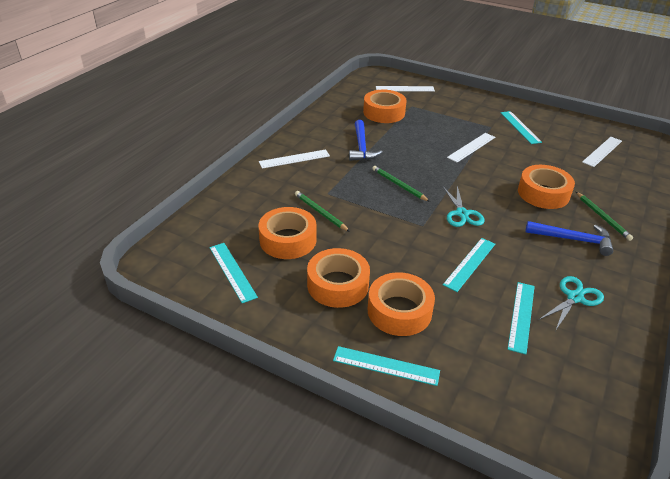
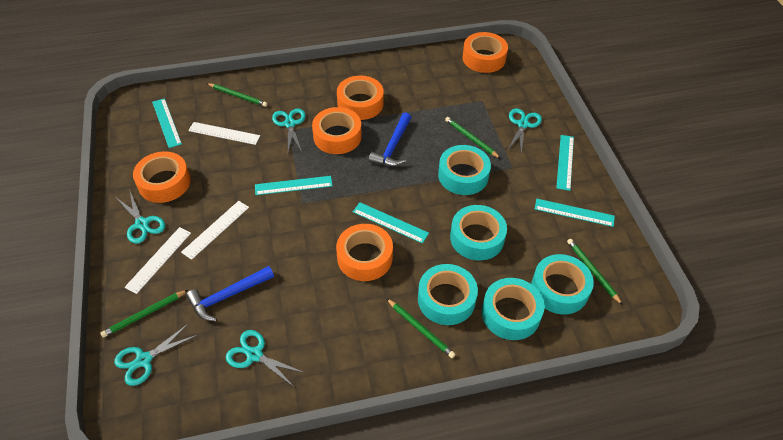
green pencil: [295,191,350,232] [372,166,430,202] [576,192,633,241] = 3 -> [101,290,188,338] [207,83,268,107] [386,298,455,358] [445,117,501,159] [567,239,623,305] = 5
turquoise scissors: [443,186,485,227] [539,276,604,330] = 2 -> [114,323,197,386] [117,189,165,244] [226,330,305,387] [272,108,306,152] [507,108,542,154] = 5
turquoise tape: none = 0 -> [418,264,478,325] [438,145,491,195] [450,205,507,261] [482,278,544,340] [531,254,594,314] = 5
white ruler: [259,149,330,169] [376,86,435,92] [447,133,495,163] [582,137,622,167] = 4 -> [124,227,191,294] [181,201,249,260] [188,122,260,145] = 3

